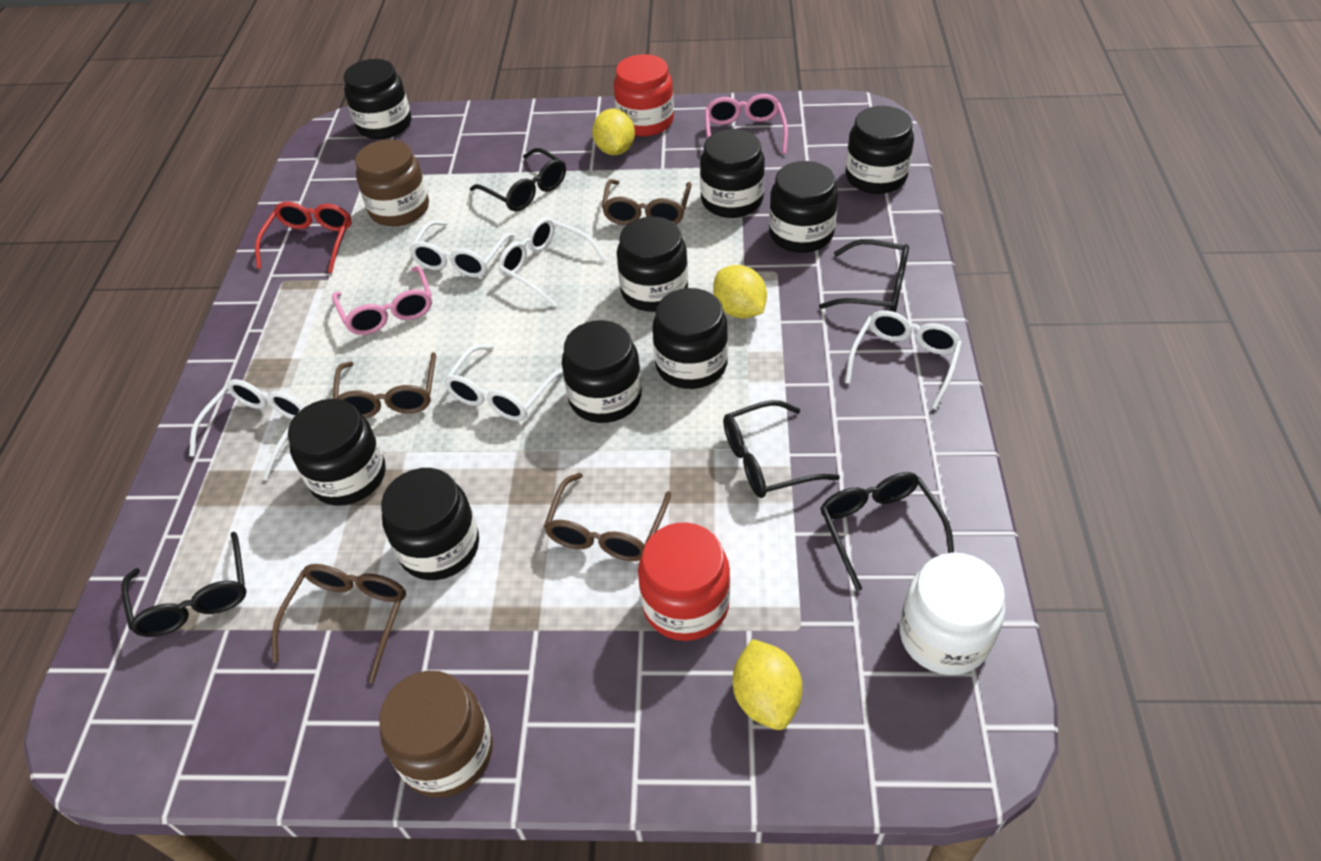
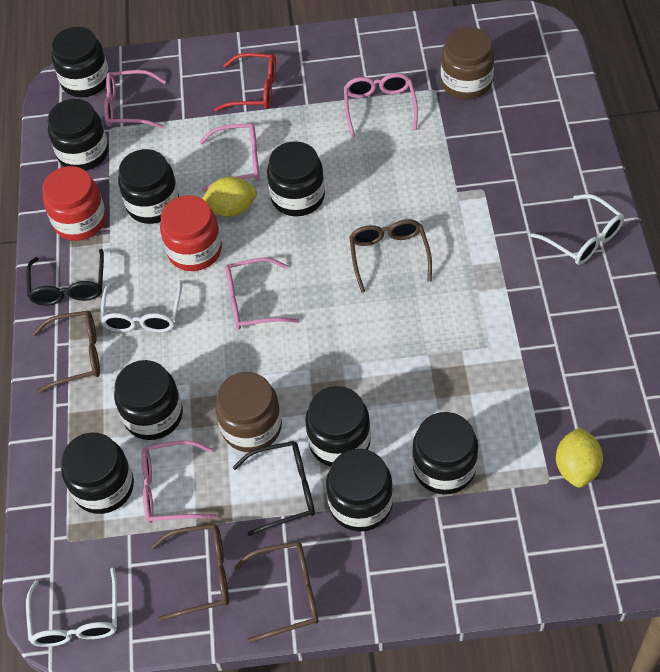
black glasses: [121,532,247,637] [470,148,566,211] [723,400,840,498] [819,239,909,312] [820,472,954,591] = 5 -> [26,249,104,306] [233,441,315,536] = 2
pink glasses: [332,266,432,335] [705,94,788,154] = 2 -> [104,70,166,128] [142,440,218,523] [199,123,260,192] [225,257,299,329] [344,73,418,137] = 5
white glasses: [189,379,305,480] [409,221,515,277] [444,344,563,421] [498,217,606,307] [845,310,962,409] = 5 -> [26,567,117,647] [100,280,183,332] [530,194,624,265] = 3
white jar: [899,552,1005,675] = 1 -> none = 0
yellow lemon: [592,109,635,155] [713,265,767,319] [733,639,802,730] = 3 -> [202,177,257,217] [556,427,603,488] = 2

